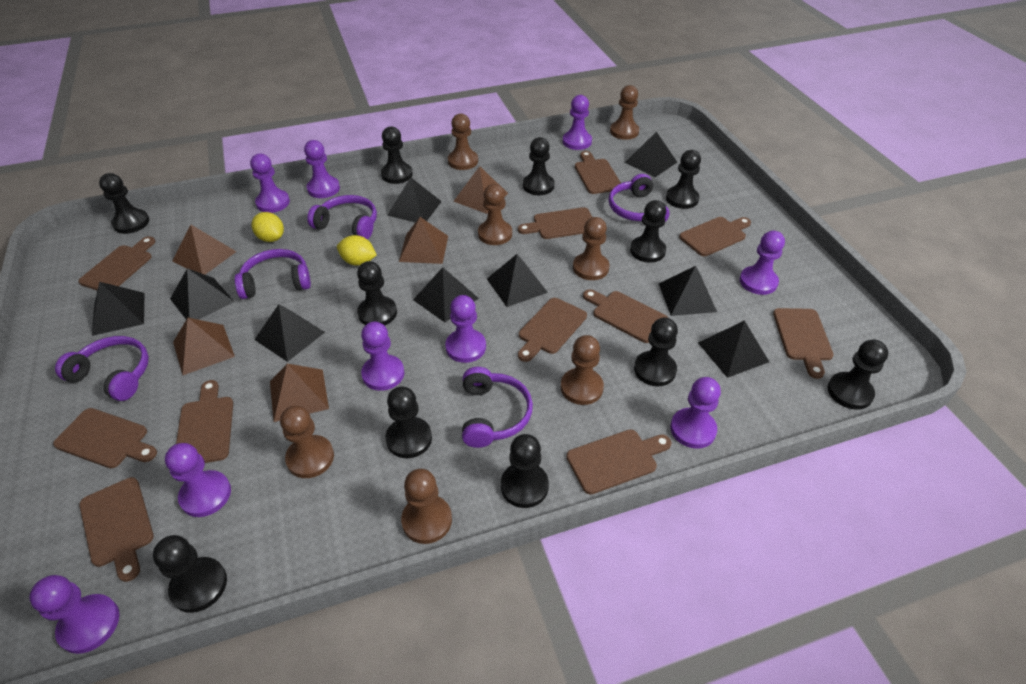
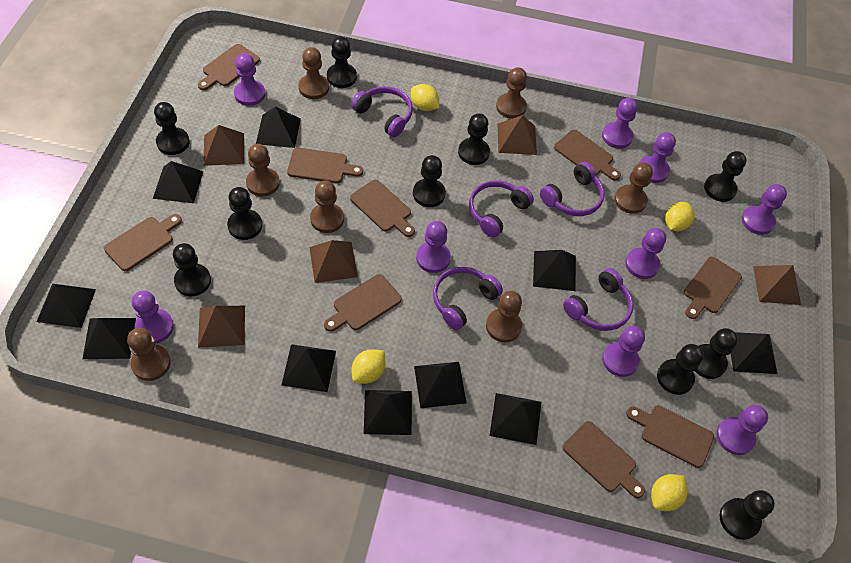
black pawn: [99,173,149,234] [153,535,227,613] [357,261,397,326] [381,126,413,184] [386,386,432,458] [501,434,549,508] [523,137,554,195] [630,200,666,263] [634,317,678,386] [666,150,701,209] [828,340,888,410] = 11 -> [154,102,190,155] [173,243,211,296] [227,187,262,240] [327,36,357,88] [413,155,446,207] [458,113,490,165] [657,344,703,395] [695,328,738,379] [704,151,747,202] [720,490,775,540] = 10
black pyramid: [92,282,144,336] [170,268,234,320] [254,304,325,362] [387,177,442,223] [413,267,479,322] [487,254,548,307] [625,132,677,177] [659,266,717,316] [698,320,769,378] = 9 -> [37,283,96,328] [83,318,136,359] [153,161,204,203] [256,107,301,148] [281,344,336,392] [364,390,412,435] [414,362,466,408] [489,393,541,445] [533,250,576,291] [730,332,777,374] = 10
brown cutting board: [53,408,157,468] [78,236,155,290] [79,477,154,582] [176,380,233,463] [518,207,592,239] [518,298,587,362] [567,429,671,494] [575,151,621,194] [583,289,668,343] [679,217,751,256] [773,308,834,379] = 11 -> [104,214,182,271] [198,44,260,90] [287,147,363,183] [324,274,402,332] [350,180,415,237] [554,130,621,180] [562,421,645,498] [626,405,714,468] [684,257,742,319] = 9
yellow lemon: [251,212,284,242] [337,235,376,266] = 2 -> [352,349,386,384] [411,84,439,111] [651,474,688,511] [665,202,695,231] = 4

